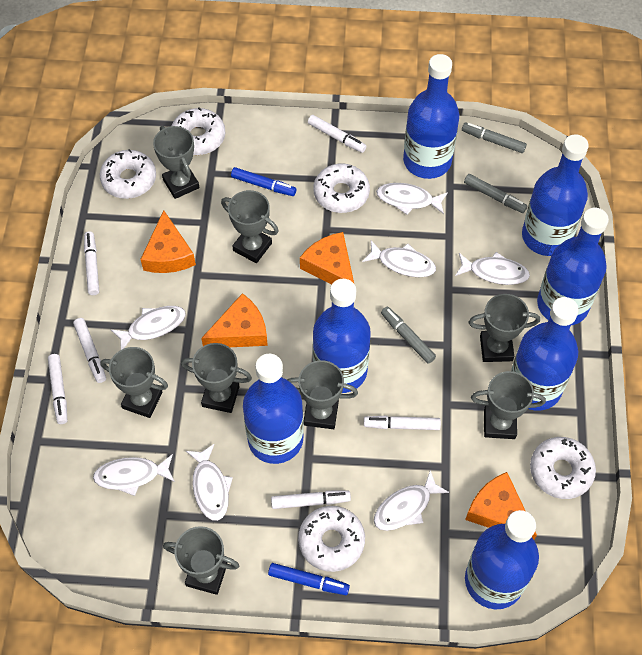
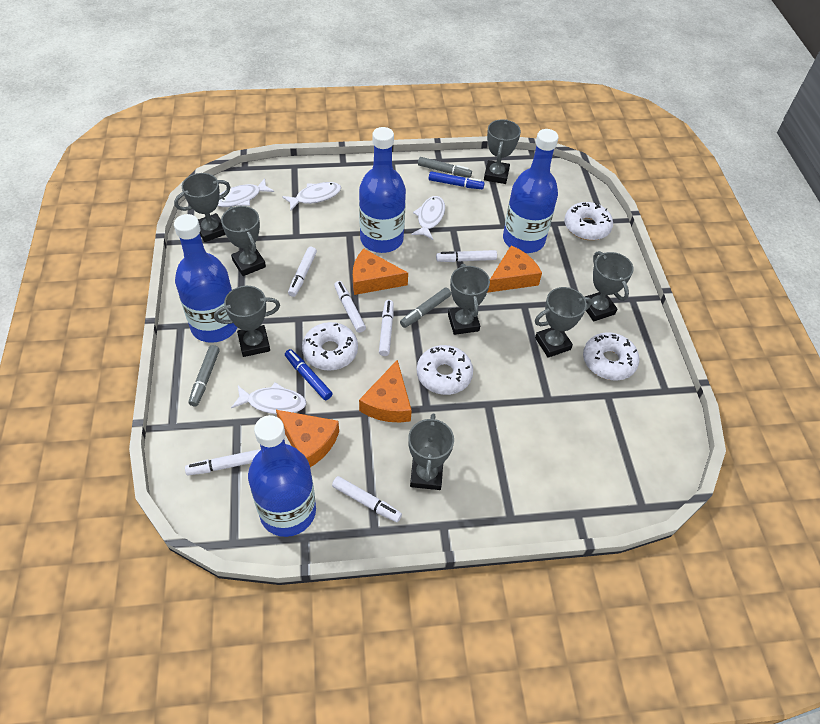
blue bottle: [243,354,304,464] [313,279,371,393] [403,54,459,179] [465,510,539,609] [511,297,579,411] [522,134,589,256] [537,208,609,325] = 7 -> [174,214,238,343] [248,415,316,537] [359,127,406,253] [503,129,558,253] = 4
white donut: [100,149,156,199] [172,107,225,155] [298,506,365,572] [313,164,370,213] [530,437,596,499] = 5 -> [302,322,358,371] [417,345,473,395] [564,202,613,240] [583,332,639,380] = 4
white fish: [93,454,175,496] [111,306,186,350] [186,444,233,521] [362,241,436,277] [374,470,449,531] [376,183,448,215] [455,252,530,285] = 7 -> [218,178,274,207] [231,382,306,414] [282,182,341,211] [411,196,445,240] = 4

